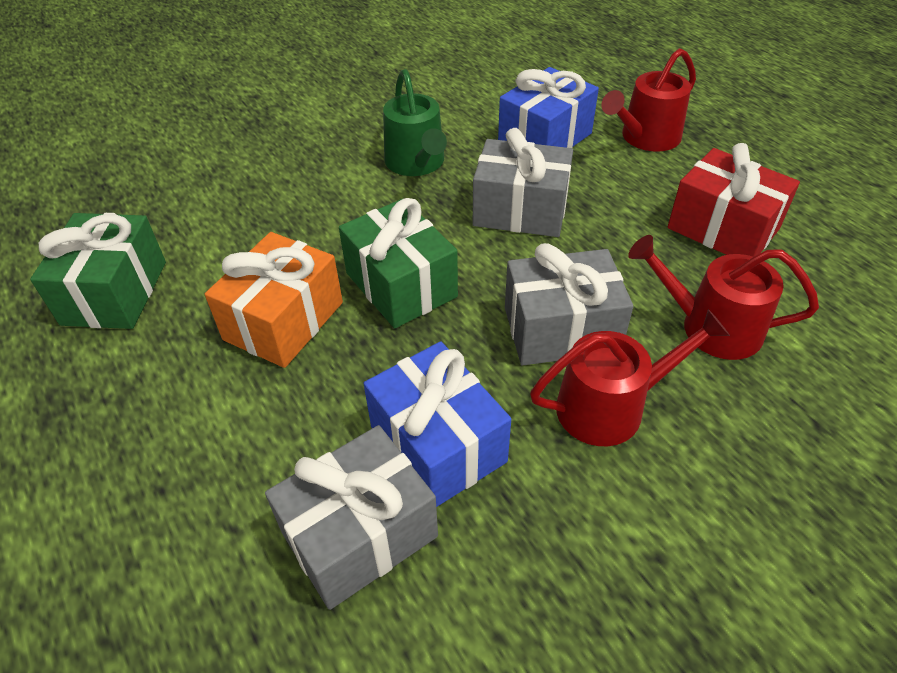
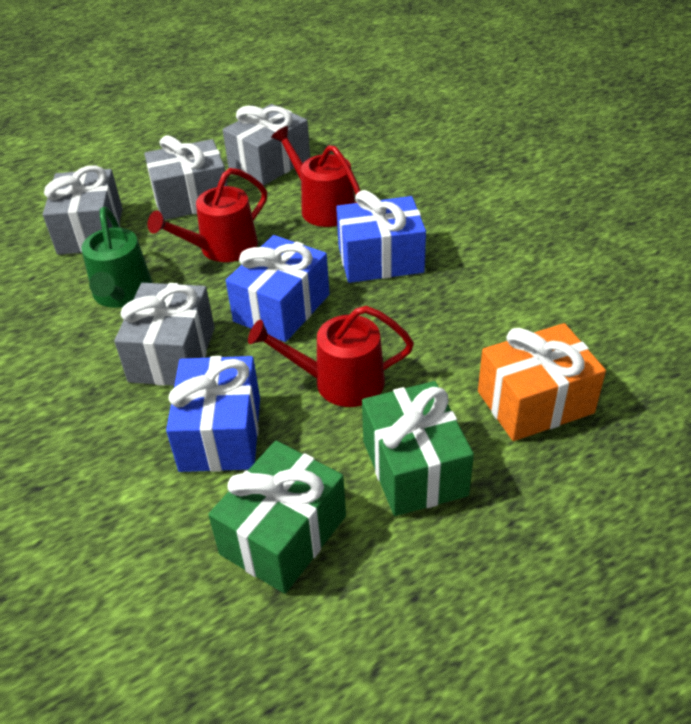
blue gift: [364,341,511,507] [498,67,599,148] = 2 -> [166,356,260,472] [226,235,330,342] [336,190,426,283] = 3
grey gift: [265,425,438,610] [473,128,573,237] [505,243,633,365] = 3 -> [43,165,122,255] [114,283,215,386] [144,135,228,220] [223,104,310,186] = 4
red gift: [668,143,800,257] = 1 -> none = 0

